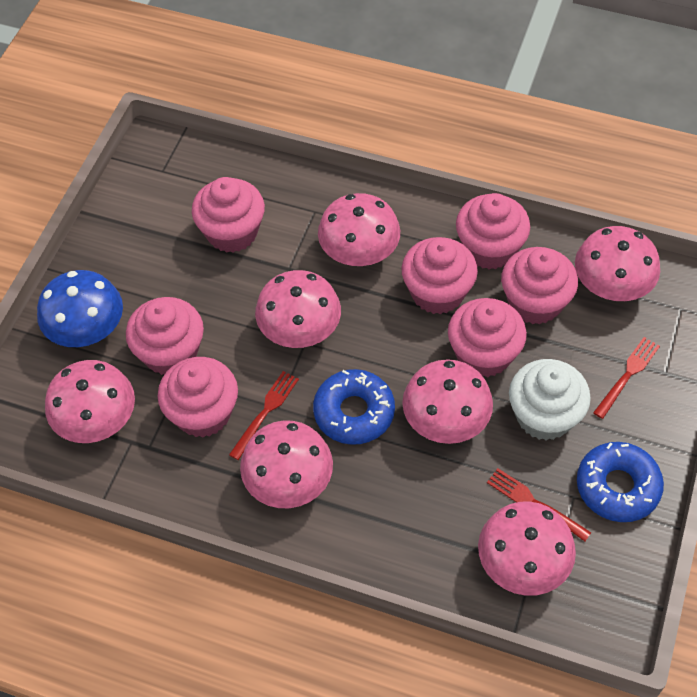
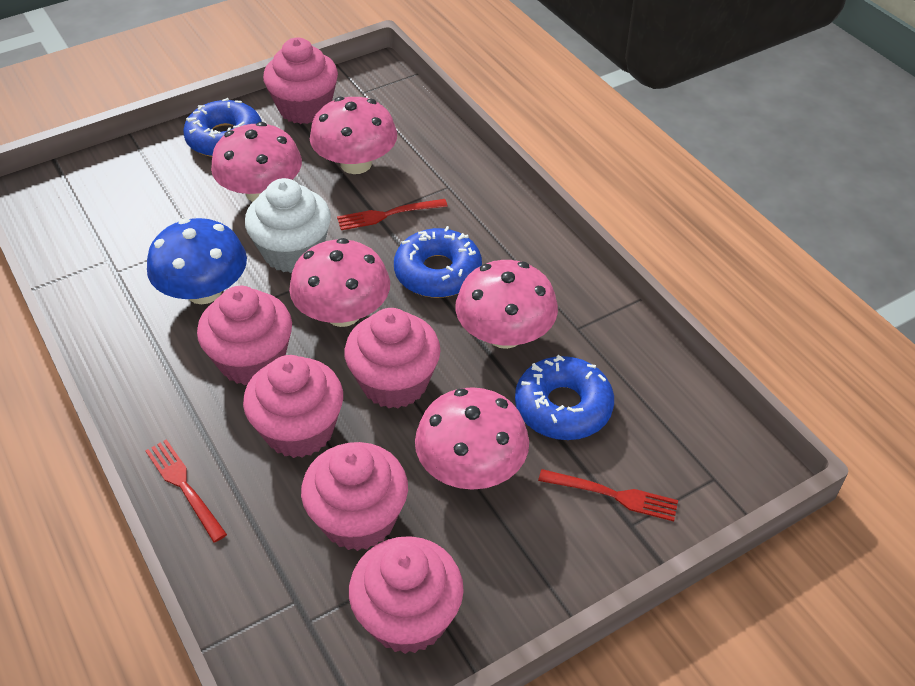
blue donut: [313,369,395,445] [577,442,664,522] = 2 -> [183,98,262,157] [394,226,482,298] [515,355,614,440] = 3
pink cupcake: [126,297,204,375] [158,357,238,438] [192,177,265,253] [401,237,478,314] [448,298,527,377] [456,193,530,270] [501,247,578,325] = 7 -> [197,286,292,385] [243,355,343,458] [263,38,338,124] [301,442,408,551] [344,308,440,409] [349,536,464,654] = 6
pink mushroom: [45,360,135,443] [240,420,333,508] [255,270,341,348] [318,193,400,266] [402,359,493,444] [478,501,576,596] [575,226,660,301] = 7 -> [211,122,302,202] [289,238,390,327] [310,96,397,174] [415,387,529,490] [455,260,558,349] = 5

